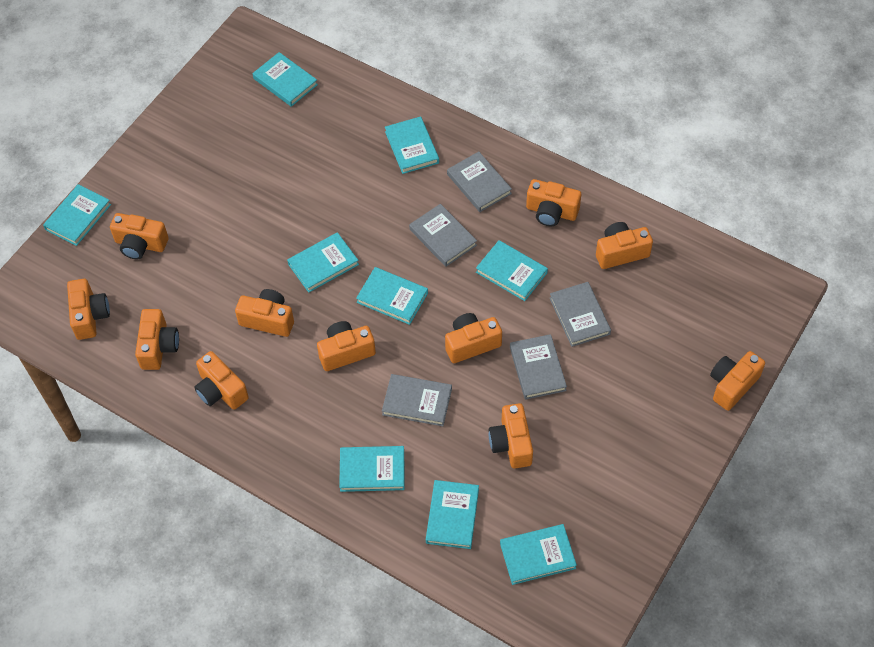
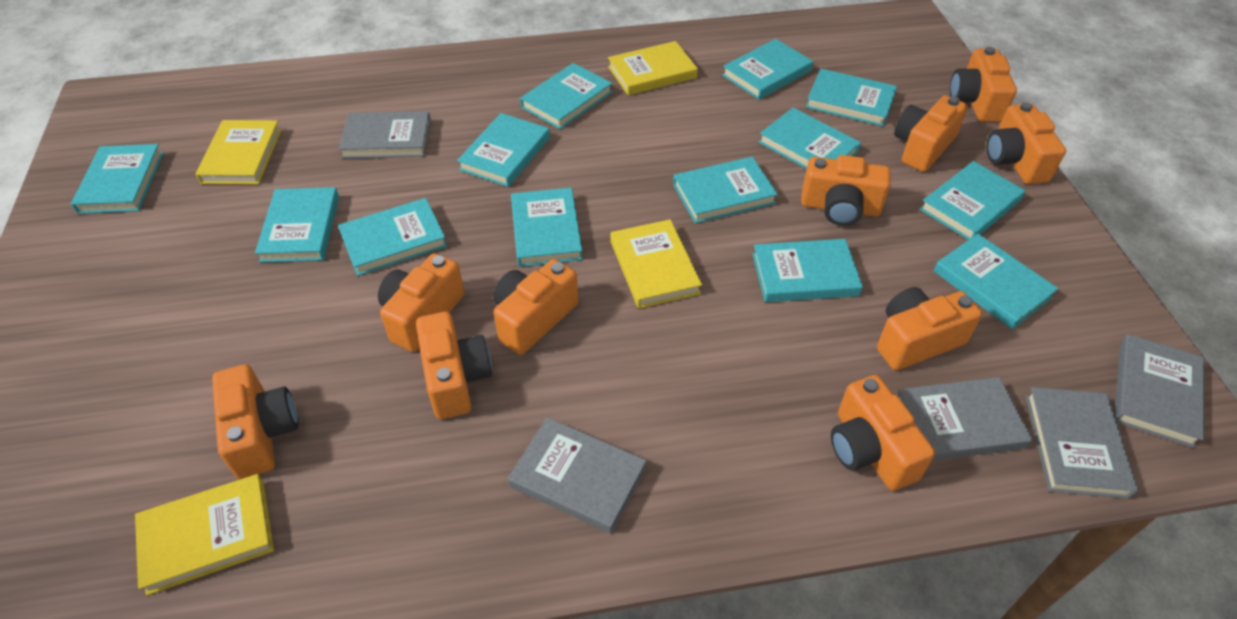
orange camera: [67,279,110,340] [110,213,169,259] [135,309,179,370] [194,351,249,410] [235,289,294,337] [317,321,376,371] [445,313,502,363] [489,403,533,468] [526,179,581,226] [596,222,653,269] [710,351,765,411] = 11 -> [212,364,298,479] [378,253,465,352] [416,312,492,419] [493,259,578,355] [801,155,890,226] [831,375,935,491] [877,287,982,370] [894,95,968,172] [950,47,1017,122] [987,102,1066,184] = 10
turquoise book: [43,184,111,246] [253,52,318,107] [287,232,359,293] [339,446,405,492] [356,267,428,325] [385,116,439,174] [426,480,479,549] [476,240,548,301] [500,524,577,585] = 9 -> [71,144,163,214] [255,187,339,263] [338,198,447,276] [457,113,550,187] [511,188,583,267] [520,63,612,129] [673,157,778,224] [722,39,813,100] [752,239,863,302] [759,108,861,169] [806,69,897,126] [920,161,1026,240] [934,234,1058,329] = 13
yellow book: none = 0 -> [135,474,274,596] [196,120,282,184] [608,41,698,95] [611,219,702,309] = 4

